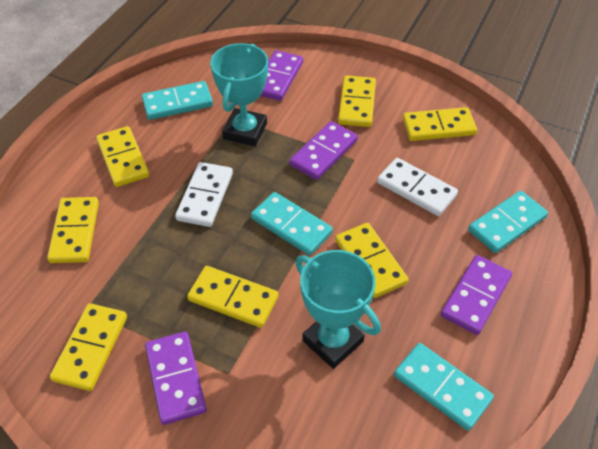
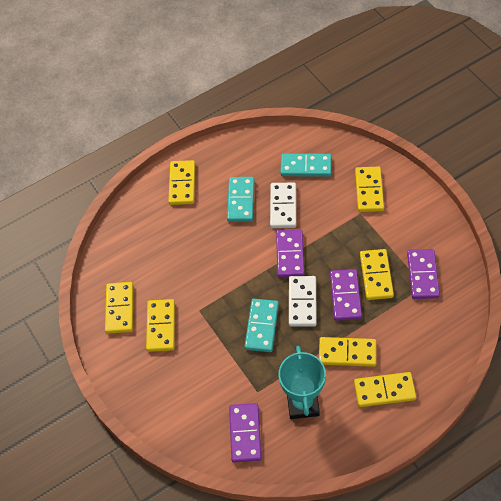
turquoise domino: [142,81,213,120] [251,192,333,255] [394,343,494,431] [468,191,548,253] = 4 -> [227,177,254,222] [245,299,279,352] [280,153,331,177] = 3
turquoise trophy: [210,43,268,146] [295,250,381,369] = 2 -> [278,346,326,419] = 1

